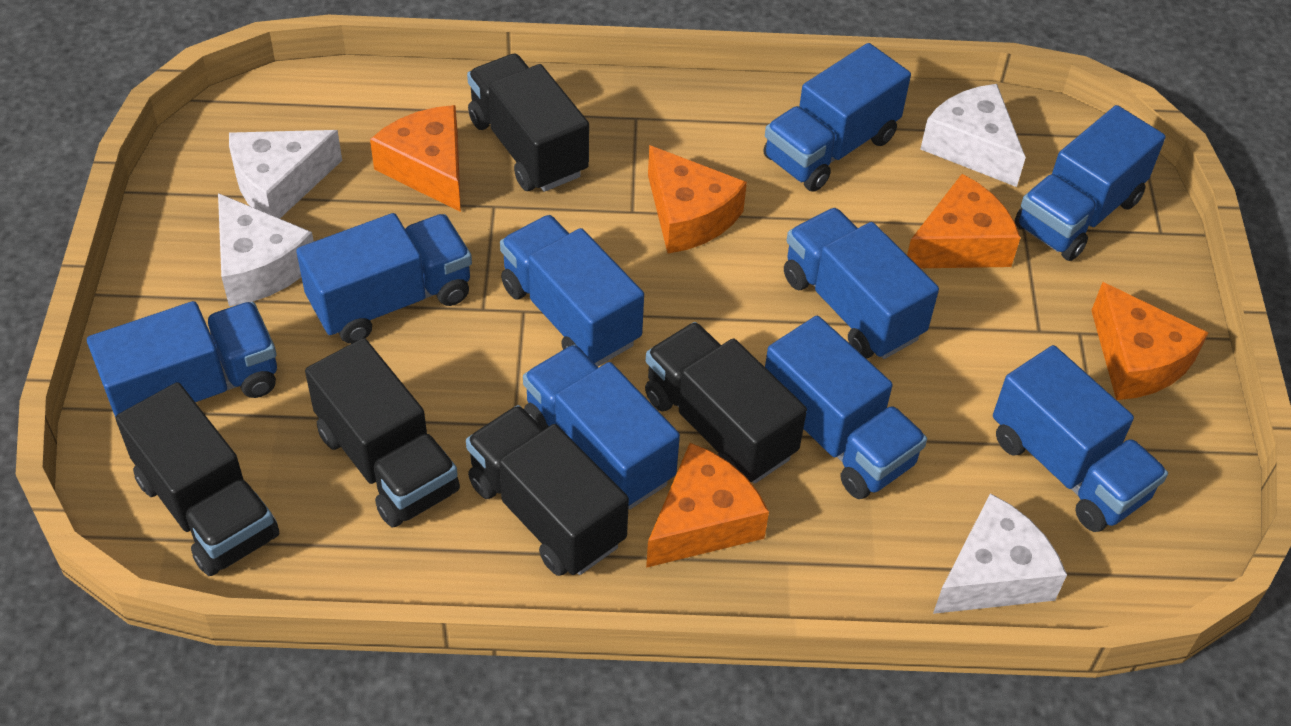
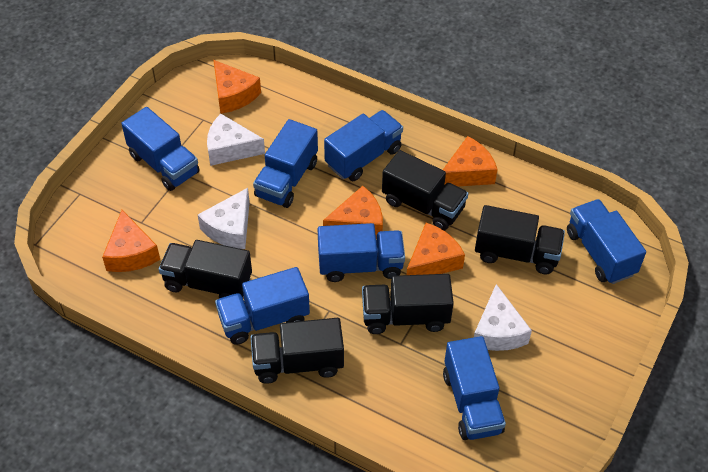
blue truck: [87,301,277,418] [296,213,472,344] [500,215,644,367] [523,344,680,509] [763,43,911,192] [765,316,927,499] [784,208,939,359] [993,345,1168,532] [1014,105,1166,261] = 9 -> [121,107,200,191] [215,267,310,345] [253,119,318,208] [318,223,405,282] [324,110,403,181] [443,336,506,440] [567,199,646,284] = 7
white cheese: [218,193,314,306] [229,130,342,219] [920,84,1026,187] [933,493,1067,614] = 4 -> [198,188,250,249] [207,114,265,166] [474,284,532,351] = 3

